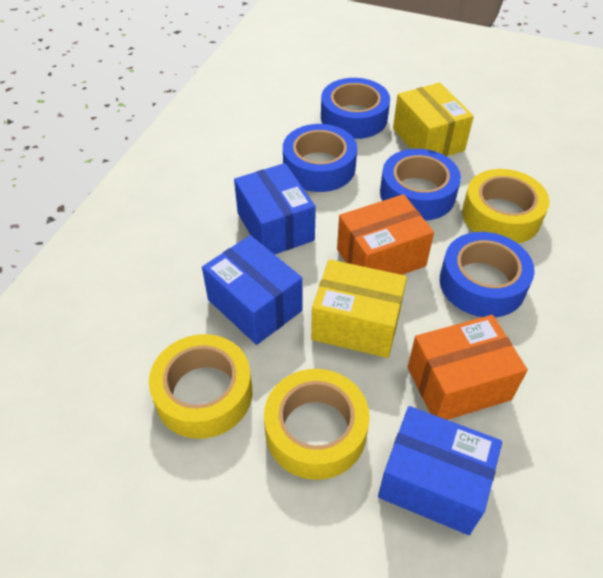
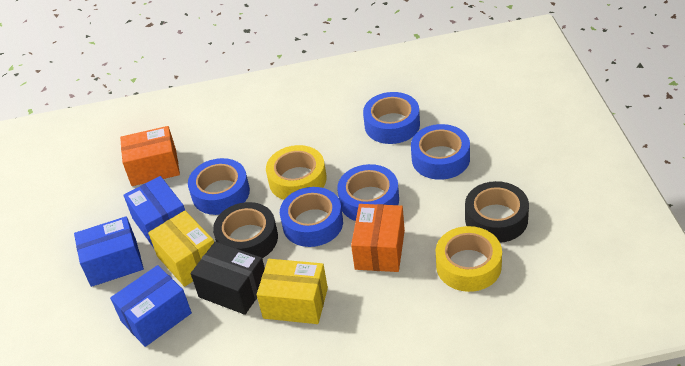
black box: none = 0 -> [191,241,265,315] = 1
black tape: none = 0 -> [213,202,278,258] [465,181,529,243] = 2
blue tape: [283,124,357,192] [321,78,390,139] [380,149,461,221] [440,232,535,318] = 4 -> [188,158,250,215] [280,187,343,247] [337,164,399,221] [363,92,420,144] [411,124,470,180] = 5
yellow tape: [149,334,252,439] [264,369,370,480] [462,169,550,243] = 3 -> [266,145,327,200] [436,226,502,292] = 2

